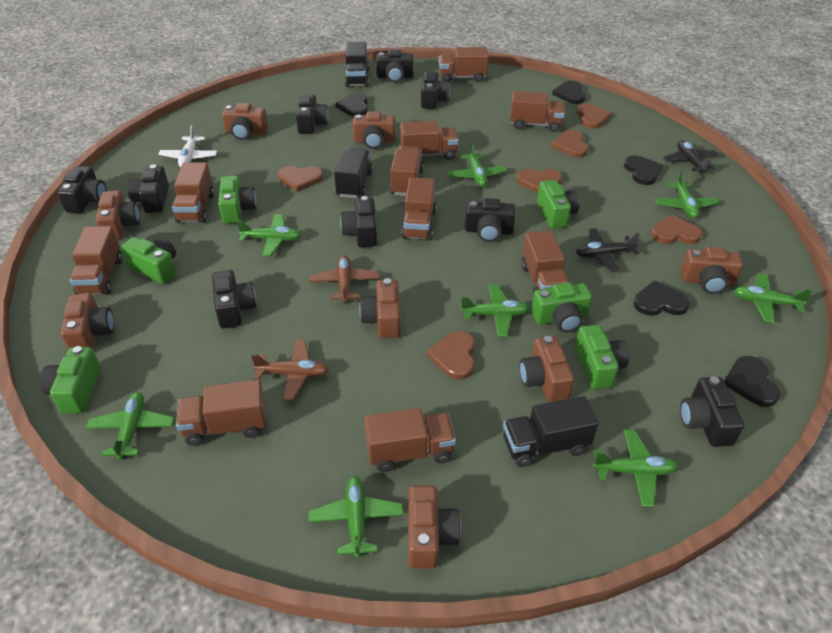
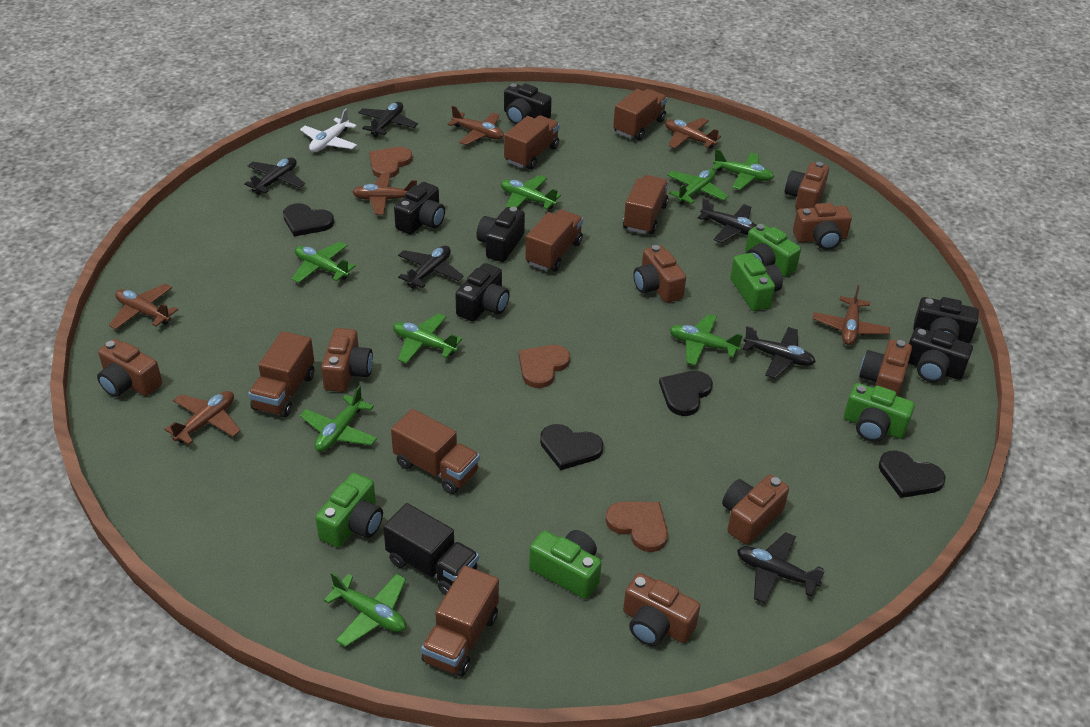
black camera: [57,166,106,213] [127,165,169,213] [212,270,256,329] [296,95,328,134] [340,196,377,247] [376,49,413,82] [421,72,450,109] [465,198,516,242] [680,376,745,447] = 9 -> [394,182,445,234] [455,263,510,321] [476,207,525,262] [504,83,552,124] [908,327,973,382] [913,297,979,343] = 6
black heart: [335,93,368,117] [552,81,586,104] [624,156,664,185] [634,280,690,316] [724,356,781,407] = 5 -> [283,203,334,236] [540,424,604,470] [659,371,713,416] [879,450,946,498] = 4
black plane: [576,228,640,272] [663,140,719,175] = 2 -> [244,157,305,195] [358,102,418,138] [398,246,464,289] [698,197,757,243] [737,532,825,603] [742,326,816,379] = 6
black truck: [334,148,372,198] [345,42,369,87] [503,396,599,467] = 3 -> [383,503,479,595] = 1
brown heart: [278,166,323,192] [426,331,475,379] [517,169,562,193] [551,130,589,157] [576,103,612,129] [651,215,702,244] = 6 -> [369,147,412,178] [519,345,570,388] [605,501,668,552] = 3
brown plane: [251,340,329,401] [309,255,380,303] = 2 -> [109,283,178,329] [164,391,241,445] [352,173,417,215] [447,106,504,145] [665,118,721,149] [813,285,890,345] = 6
brown truck: [69,226,122,295] [172,163,214,223] [176,379,266,446] [364,408,456,472] [390,146,424,196] [400,121,459,160] [401,177,436,241] [439,47,489,82] [510,91,565,132] [521,230,569,295] = 10 -> [248,331,315,417] [391,409,480,494] [421,566,499,676] [504,115,560,169] [525,209,583,272] [613,89,667,140] [623,175,669,234] = 7
green camera: [39,346,101,413] [120,237,176,284] [218,175,256,223] [531,282,592,332] [537,180,580,228] [575,325,629,389] = 6 -> [315,473,383,548] [529,530,602,599] [730,253,783,311] [745,224,801,277] [844,383,915,442] = 5

